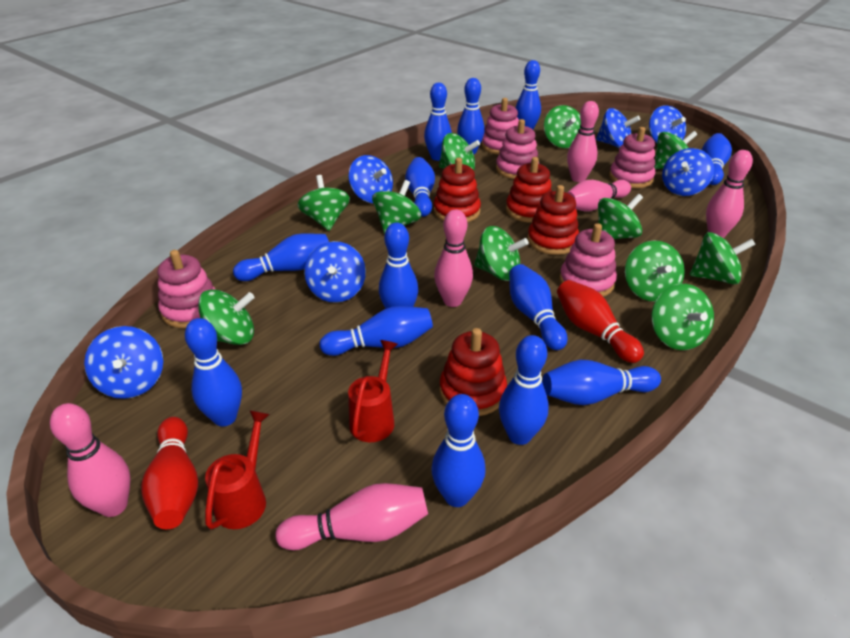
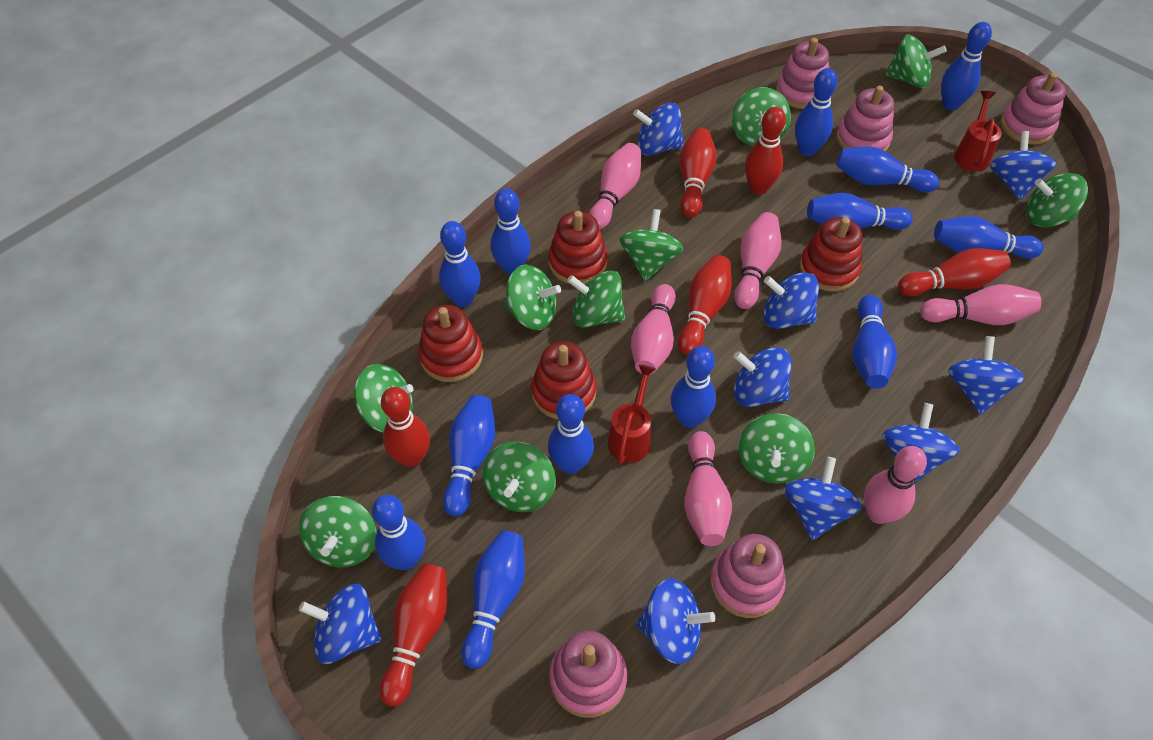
blue spinning top: [84,326,163,399] [304,241,366,303] [348,155,393,203] [596,108,640,148] [649,105,686,143] [662,148,714,196] = 6 -> [299,584,381,664] [633,103,684,156] [636,579,716,664] [734,347,792,407] [763,272,819,329] [784,457,862,540] [882,403,960,482] [948,336,1025,415] [990,131,1057,200] = 9
green spinning top: [198,289,255,345] [297,175,350,231] [372,180,421,234] [439,133,480,170] [474,226,529,281] [544,105,581,148] [598,194,643,239] [625,240,685,302] [652,284,714,350] [654,131,697,169] [690,232,756,284] = 11 -> [299,496,377,567] [354,364,413,433] [482,441,556,512] [504,265,561,330] [567,270,625,328] [620,209,683,281] [732,87,791,147] [738,413,815,483] [885,35,947,88] [1026,173,1088,227] = 10
red bowling pin: [141,417,198,529] [557,280,644,363] = 2 -> [380,563,447,707] [381,387,430,467] [678,255,732,355] [680,128,717,218] [745,107,786,195] [898,248,1011,296] = 6

